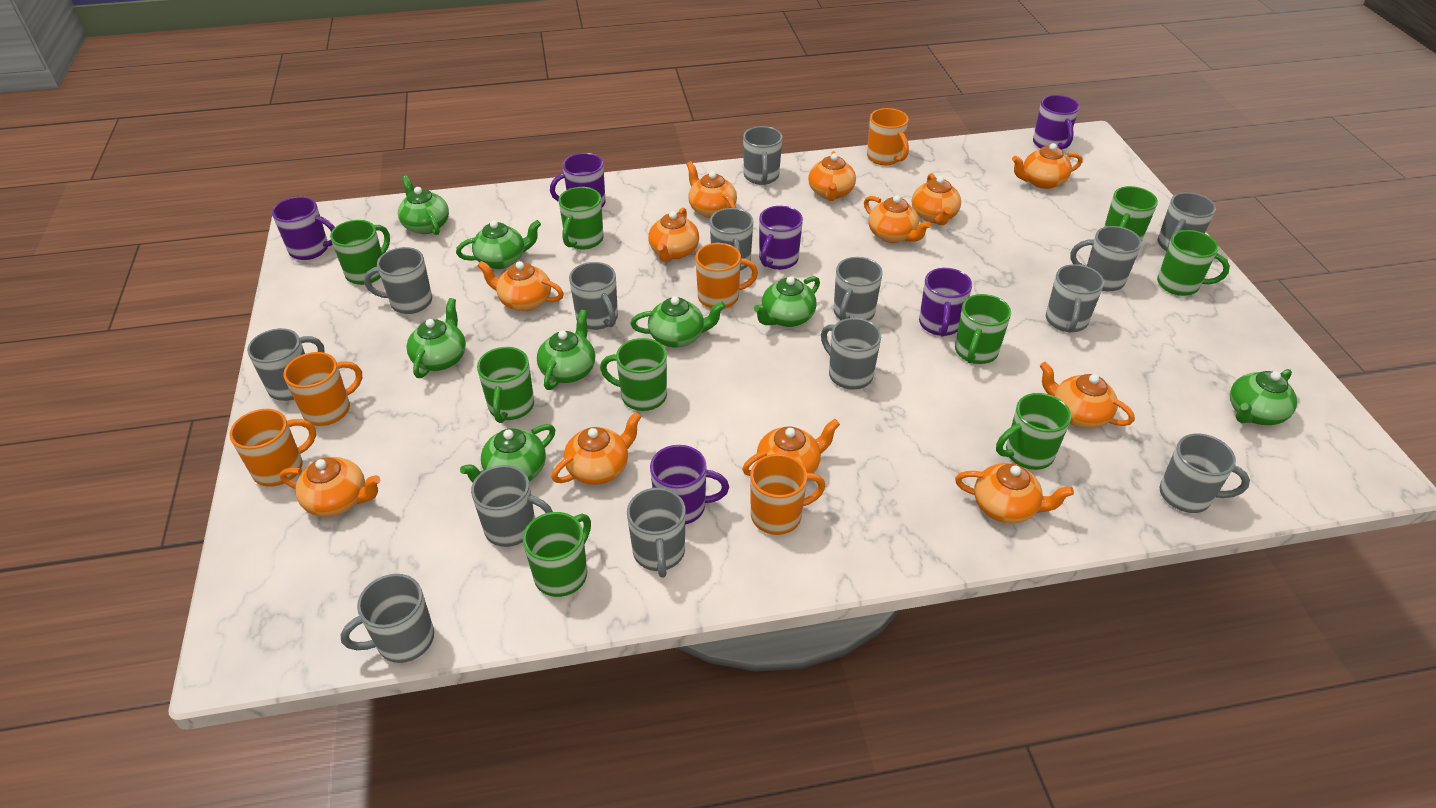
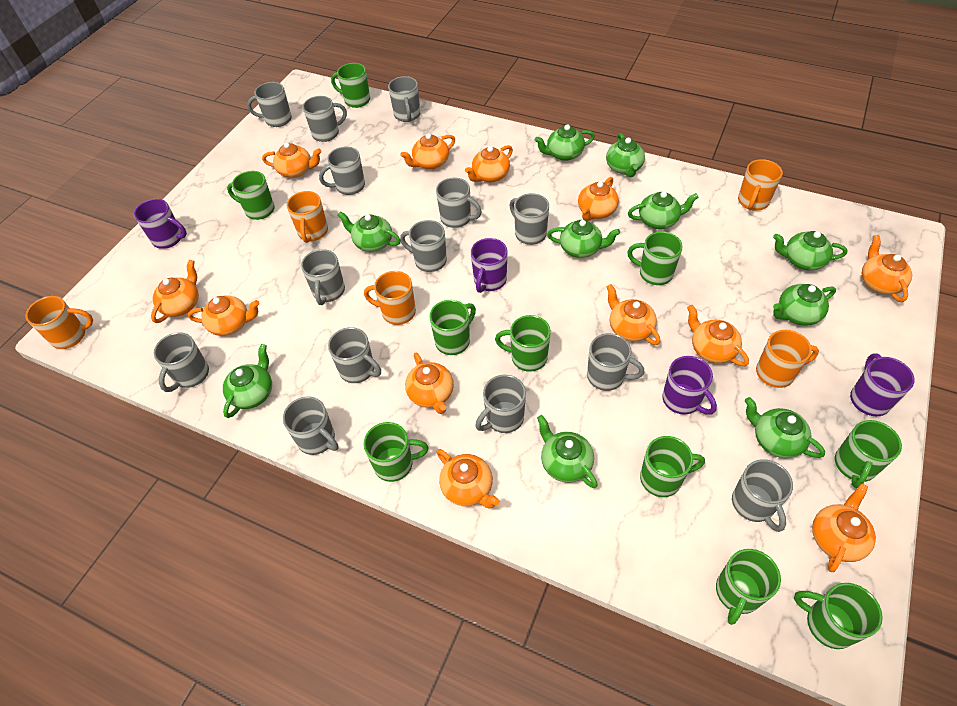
green mug: [330,220,390,285] [477,347,534,423] [523,512,591,597] [558,187,604,250] [600,338,667,411] [955,294,1011,364] [996,393,1071,470] [1104,186,1158,241] [1157,230,1230,296] = 9 -> [227,171,275,220] [331,63,370,108] [363,422,429,482] [429,300,476,355] [495,315,551,372] [627,232,683,285] [640,436,705,497] [716,549,781,625] [794,583,883,649] [835,420,902,488] = 10
green teapot: [398,176,449,235] [406,298,466,378] [456,220,541,269] [460,424,555,482] [537,310,595,390] [630,296,725,348] [754,276,820,327] [1230,369,1297,425] = 8 -> [223,344,272,418] [338,211,401,252] [535,124,595,161] [537,415,598,488] [547,220,620,258] [606,133,645,177] [628,192,699,229] [745,397,825,458] [773,231,847,271] [773,284,836,326] = 10
purple mug: [272,197,335,260] [550,153,605,207] [650,445,729,524] [759,206,803,270] [919,268,972,337] [1033,95,1080,150] = 6 -> [134,199,187,249] [471,238,508,293] [662,356,717,415] [850,353,915,416] = 4

